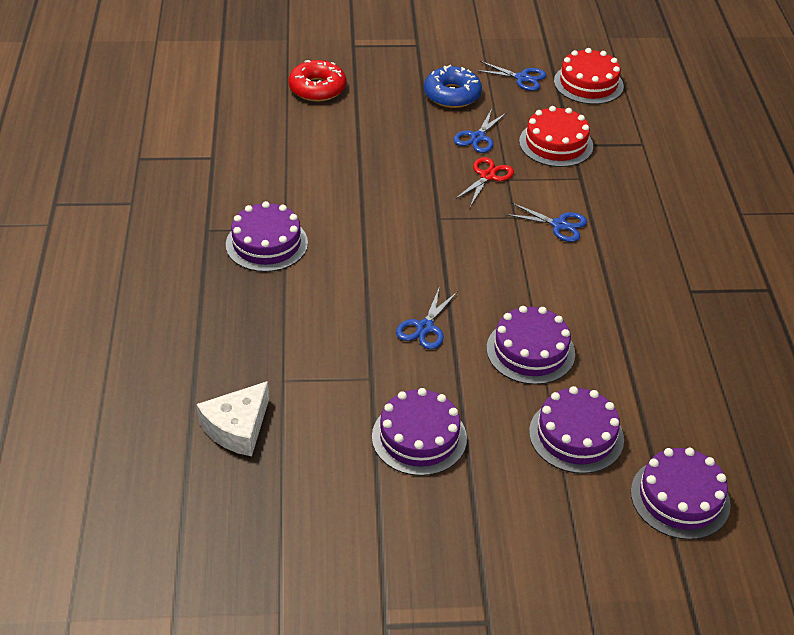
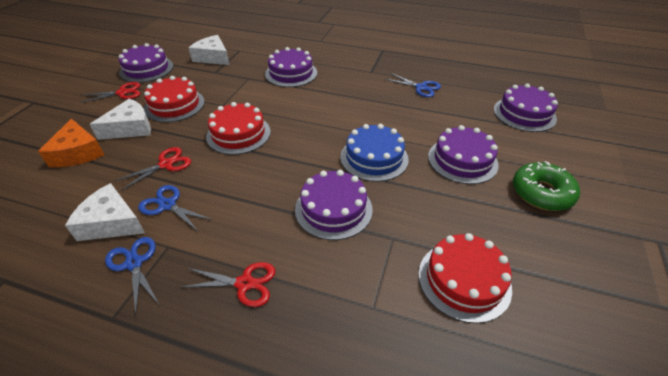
blue cake: none = 0 -> [340,124,409,182] = 1
blue donut: [424,65,482,108] = 1 -> none = 0
blue scissors: [396,286,458,349] [453,109,507,153] [475,61,546,91] [505,203,587,242] = 4 -> [105,237,159,315] [138,185,212,232] [385,73,441,97] = 3
green donut: none = 0 -> [513,161,580,211] = 1
orange cheese: none = 0 -> [38,119,104,167] = 1
red cake: [519,106,593,167] [554,48,624,104] = 2 -> [144,76,205,122] [206,102,271,155] [418,233,512,323] = 3
red donut: [288,60,346,102] = 1 -> none = 0
red scissors: [454,157,514,207] = 1 -> [80,82,140,103] [114,147,191,191] [180,262,275,307] = 3
white cheese: [196,381,269,456] = 1 -> [65,183,145,241] [89,98,151,140] [189,35,230,65] = 3

